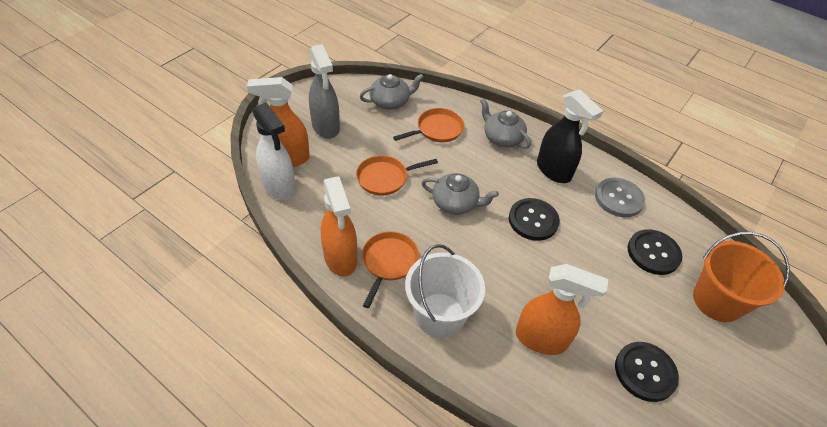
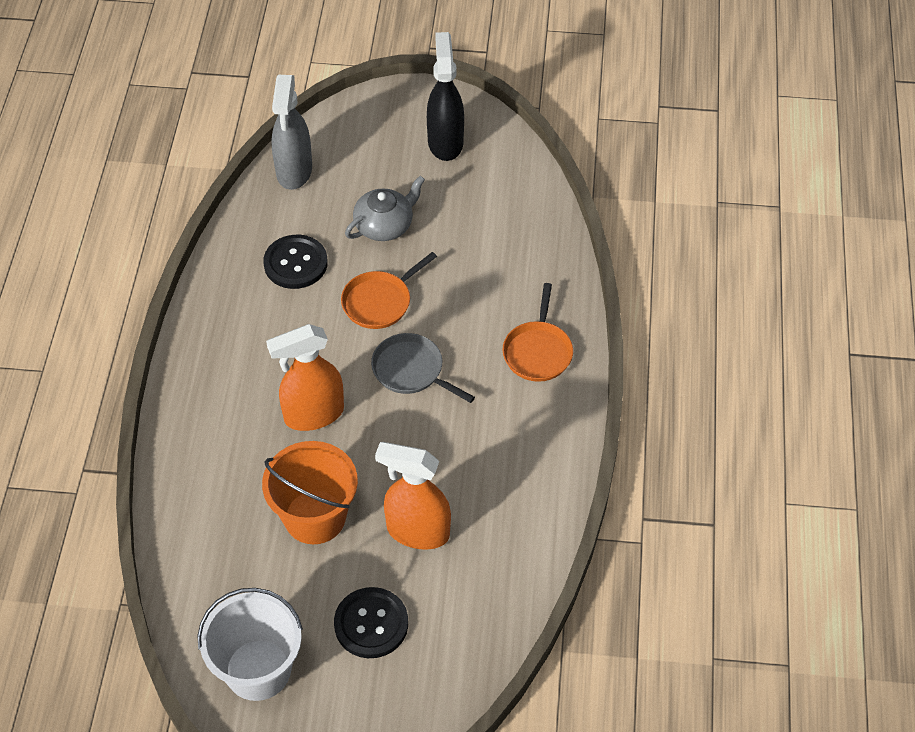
black button: [509,198,560,241] [615,342,679,402] [628,229,682,275] = 3 -> [263,235,328,289] [334,587,408,658] = 2
grey button: [595,178,645,217] = 1 -> none = 0
grey pan: none = 0 -> [371,333,475,403] = 1
grey teapot: [360,74,424,110] [422,173,499,214] [480,98,531,149] = 3 -> [345,176,425,241] = 1
orange pan: [356,156,438,195] [362,231,419,308] [393,108,464,142] = 3 -> [341,252,437,329] [502,283,573,382] = 2
orange spray bottle: [247,77,310,167] [321,176,357,277] [516,264,608,355] = 3 -> [266,324,344,431] [375,442,451,550] = 2
white spray bottle: [252,102,296,200] = 1 -> none = 0

